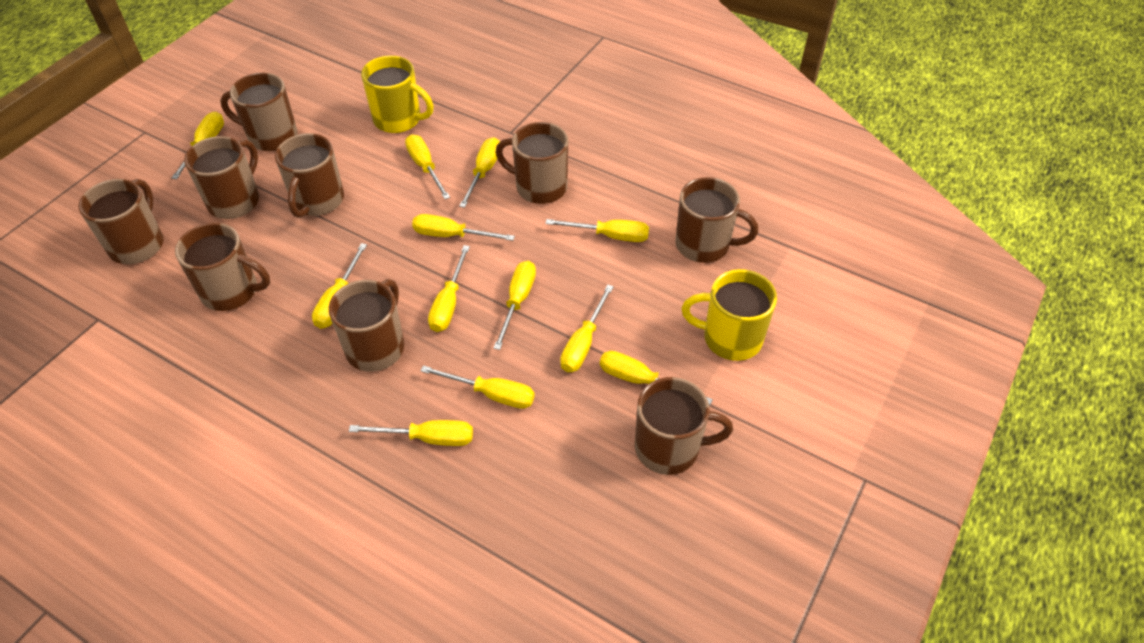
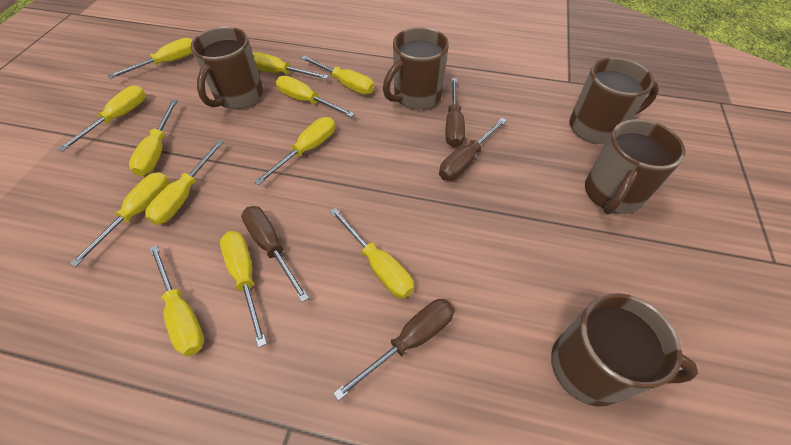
brown mug: [78,179,164,264] [175,223,270,311] [184,136,259,219] [220,73,297,151] [275,133,344,218] [329,279,404,372] [495,122,568,204] [635,377,733,475] [675,177,758,263] = 9 -> [191,27,263,109] [383,27,449,110] [551,293,698,407] [569,57,659,144] [585,119,686,214] = 5
brown screwdriver: none = 0 -> [241,206,309,302] [333,299,455,401] [439,118,507,181] [446,78,465,147] = 4
yellow mug: [361,56,434,133] [681,269,777,361] = 2 -> none = 0

